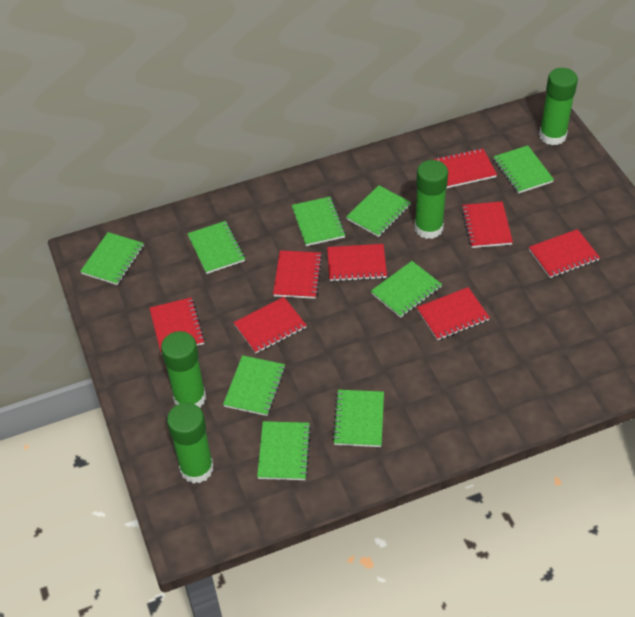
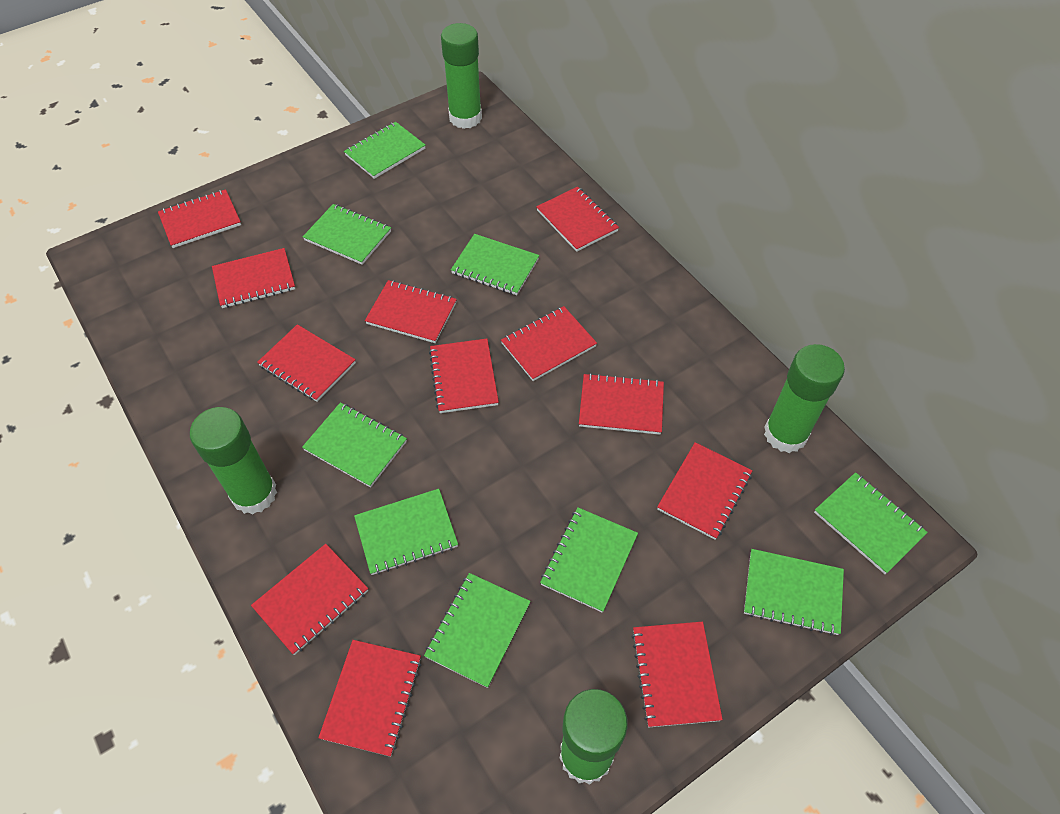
red notebook: [150,297,205,354] [233,297,307,353] [273,250,322,299] [327,244,387,282] [417,287,490,341] [433,148,497,188] [461,202,513,248] [529,229,600,278] = 8 -> [158,189,241,248] [212,248,295,308] [251,544,368,655] [257,324,356,402] [318,640,421,757] [365,280,457,343] [429,339,499,413] [501,306,597,381] [536,187,619,252] [579,373,664,435] [631,622,723,727] [657,442,752,540] = 12

